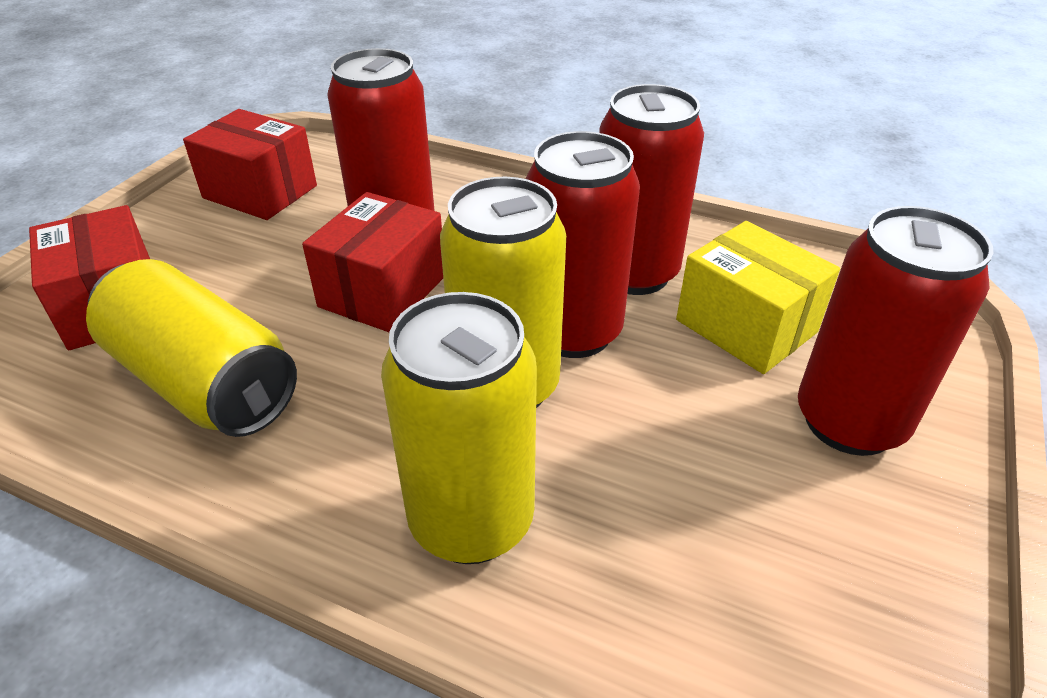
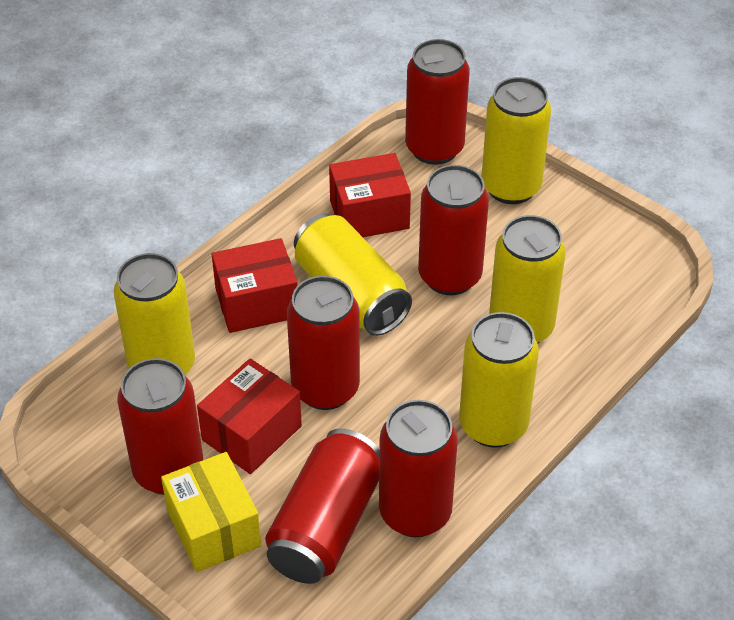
red can: [327,48,434,211] [526,131,640,358] [599,84,704,295] [798,206,993,456] = 4 -> [117,358,203,495] [265,428,379,584] [287,276,360,410] [379,400,458,537] [405,39,470,165] [418,165,489,295] = 6
yellow can: [86,259,297,437] [381,292,537,564] [440,177,566,408] = 3 -> [114,253,195,374] [294,213,412,336] [459,312,539,448] [481,77,551,204] [489,215,566,344] = 5

